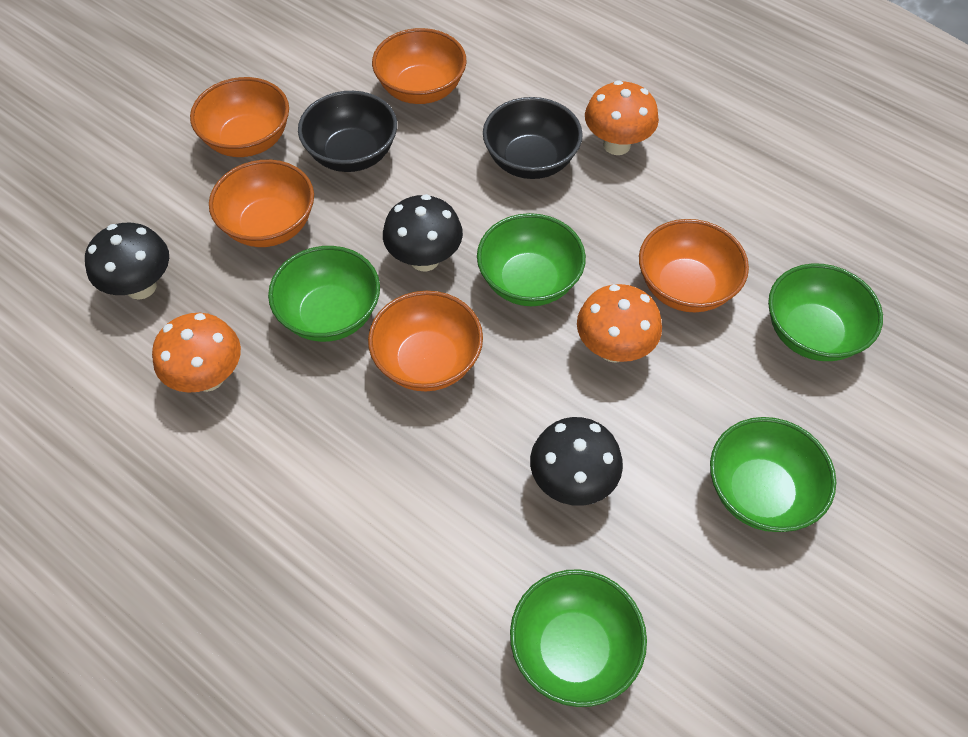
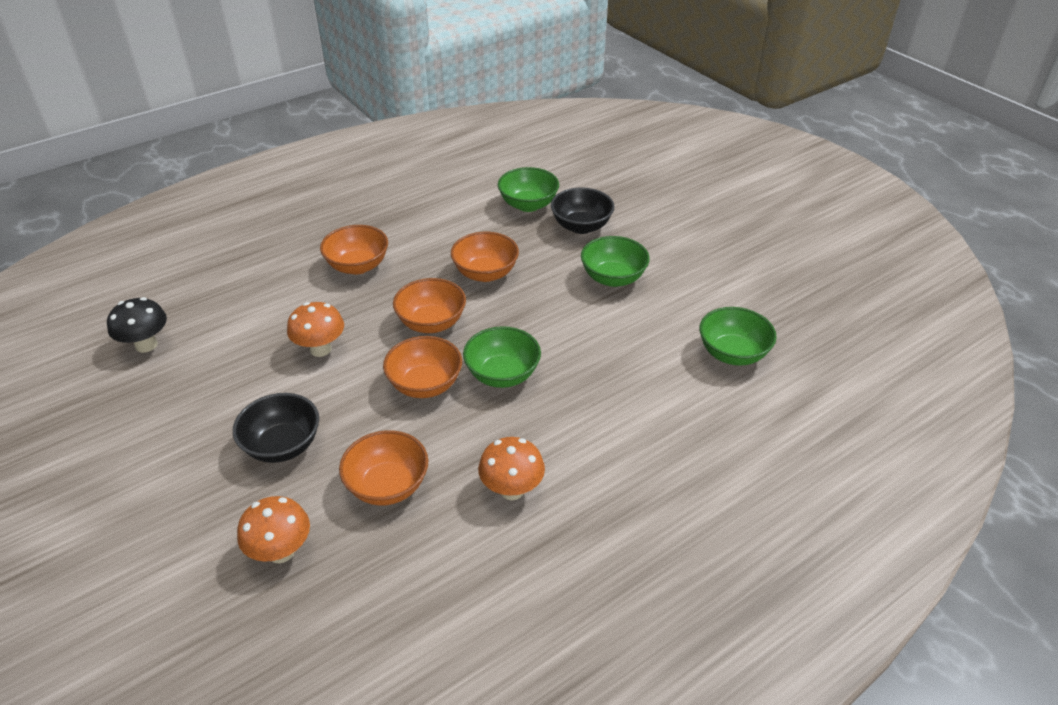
black mushroom: [85,223,169,300] [383,194,463,271] [530,417,623,506] = 3 -> [107,297,167,353] = 1
green bowl: [268,246,380,342] [477,213,586,306] [510,569,647,707] [710,417,836,532] [768,263,883,361] = 5 -> [463,326,541,388] [498,167,559,212] [581,236,650,287] [699,307,777,366] = 4

